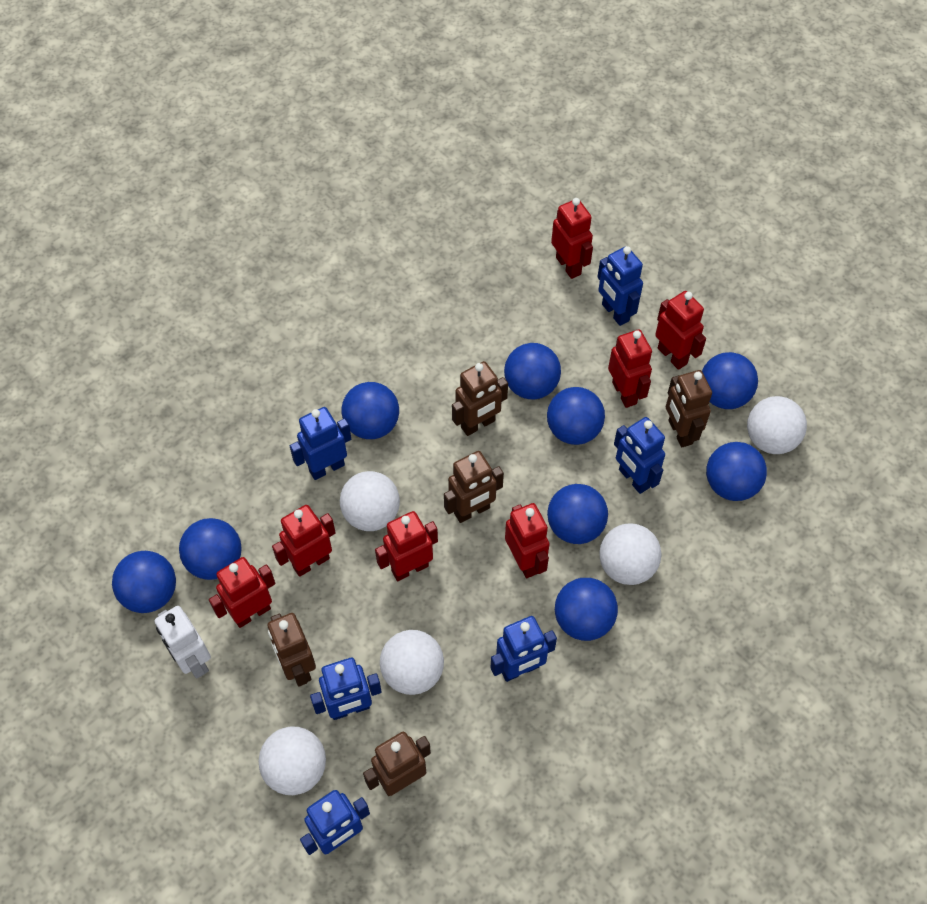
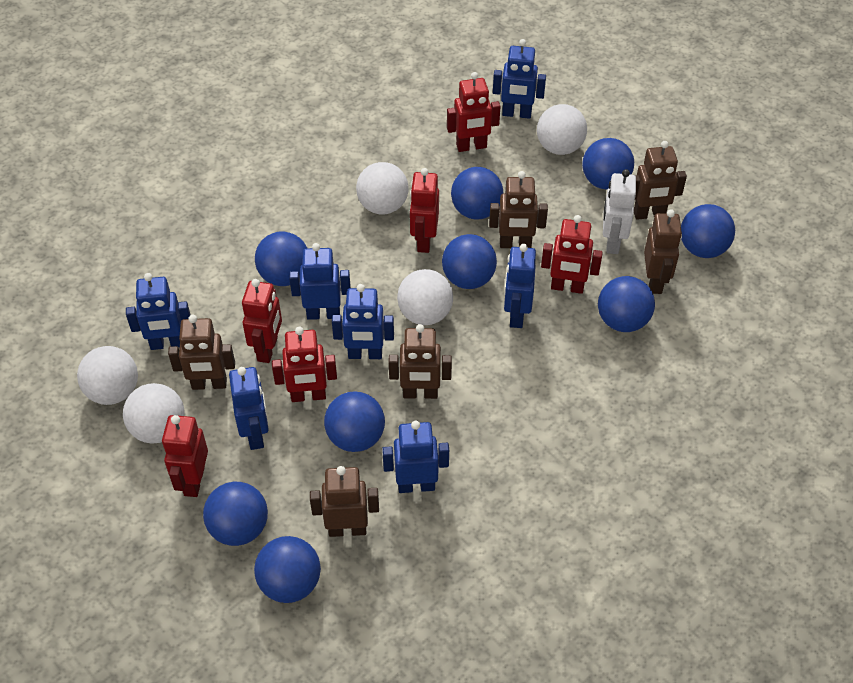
blue robot: [290,407,351,480] [300,790,370,855] [310,658,382,720] [490,616,557,682] [598,246,643,326] [614,417,665,494] = 6 -> [126,273,191,350] [229,367,269,450] [289,243,351,320] [332,284,394,359] [382,420,449,493] [493,39,546,119] [504,244,536,328] = 7
brown robot: [268,613,316,687] [363,732,431,796] [444,451,504,523] [452,361,508,436] [666,370,712,447] = 5 -> [168,315,235,390] [310,466,379,537] [389,324,452,399] [489,171,548,248] [634,141,687,220] [644,209,682,294] = 6
red robot: [209,557,275,628] [272,505,336,577] [375,511,438,581] [505,503,550,578] [551,198,593,279] [608,329,652,408] [655,291,706,370] = 7 -> [162,415,208,497] [242,279,282,363] [272,327,337,402] [410,168,439,253] [447,72,501,152] [541,215,603,294] = 6

